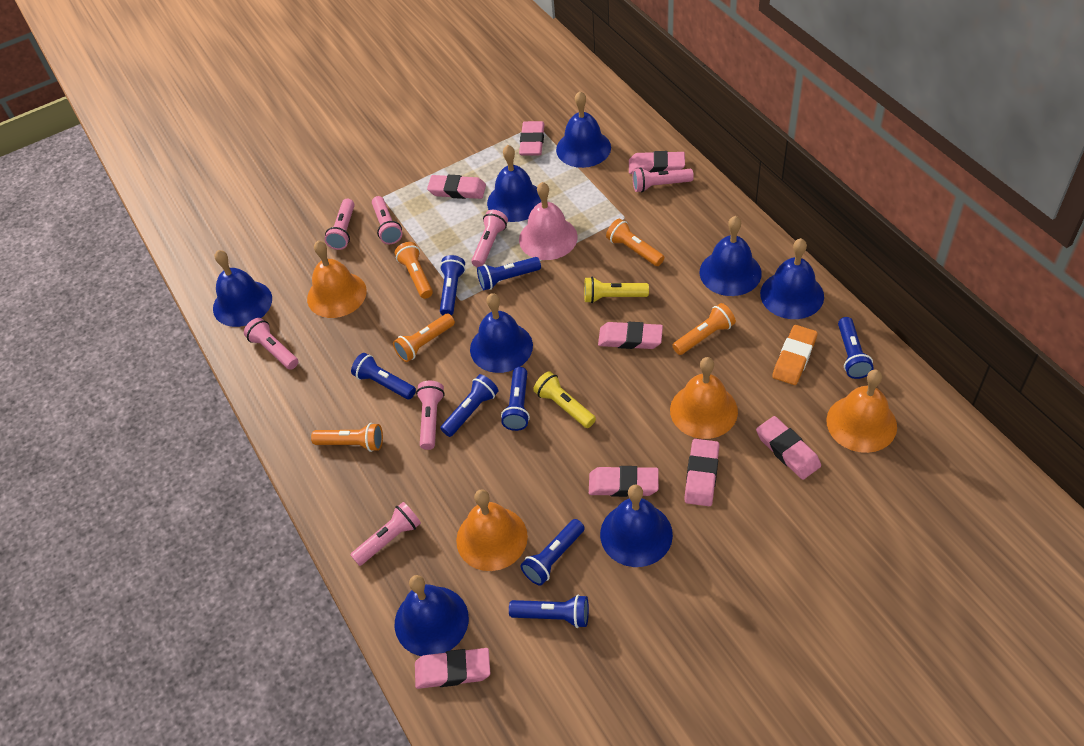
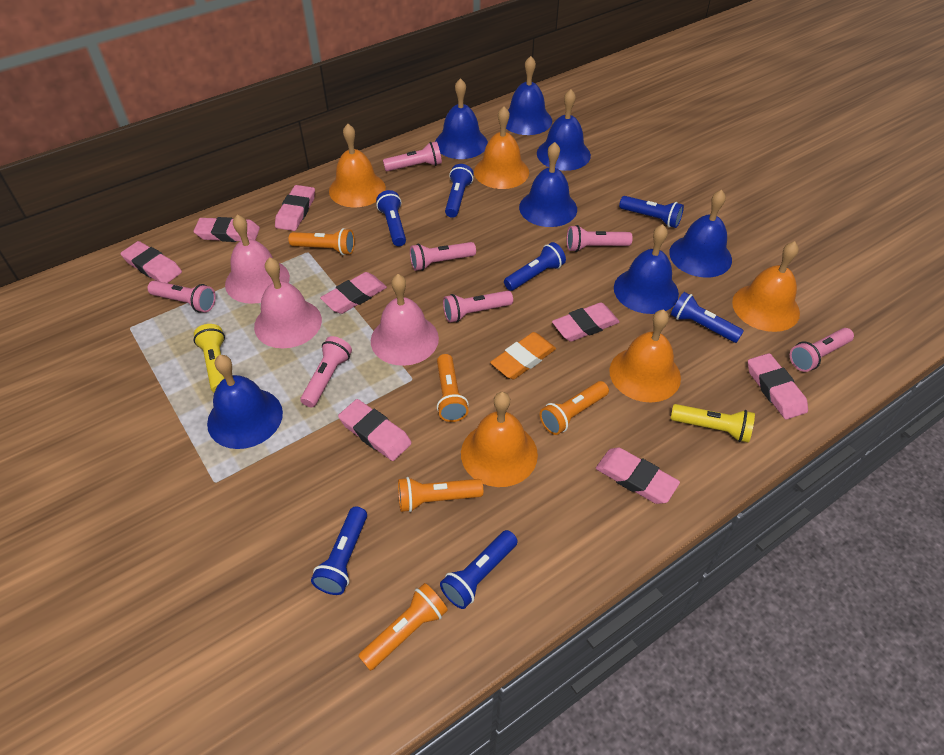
blue bell: [213,250,272,327] [395,575,469,656] [470,293,533,373] [487,145,541,222] [556,91,611,168] [600,485,673,567] [699,216,762,296] [760,238,824,319] = 8 -> [207,355,283,449] [435,78,488,159] [506,56,552,135] [519,142,577,227] [537,89,591,171] [614,224,679,314] [669,190,732,278] = 7
blue flashlight: [351,353,416,399] [440,255,466,316] [440,374,499,437] [477,257,541,290] [501,367,530,431] [509,595,589,628] [521,519,585,586] [838,317,874,379] = 8 -> [311,507,367,595] [376,190,406,246] [440,530,518,609] [445,164,474,218] [504,242,566,291] [619,196,684,228] [671,292,744,343] = 7
orange bell: [307,241,367,318] [456,489,528,571] [670,357,738,439] [826,369,897,453] = 4 -> [329,124,386,207] [461,392,538,487] [474,107,529,189] [609,309,681,402] [732,241,800,332] = 5
pink bell: [519,182,578,260] = 1 -> [225,215,290,304] [254,257,322,348] [371,274,439,366] = 3

